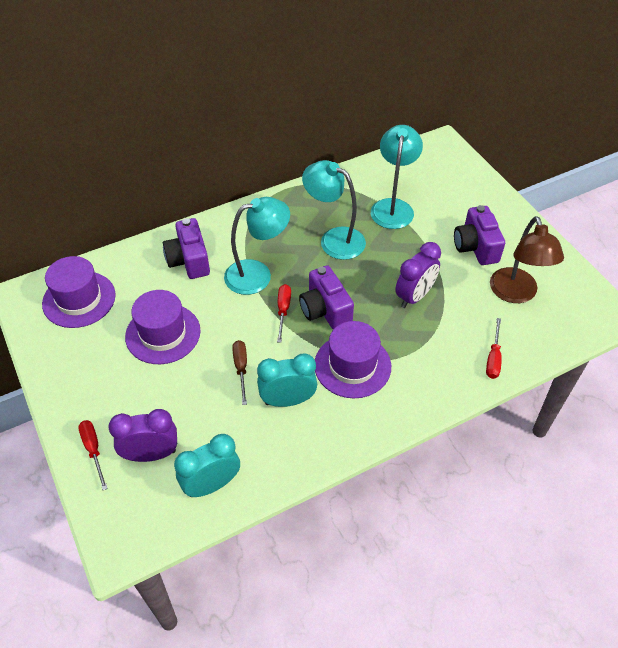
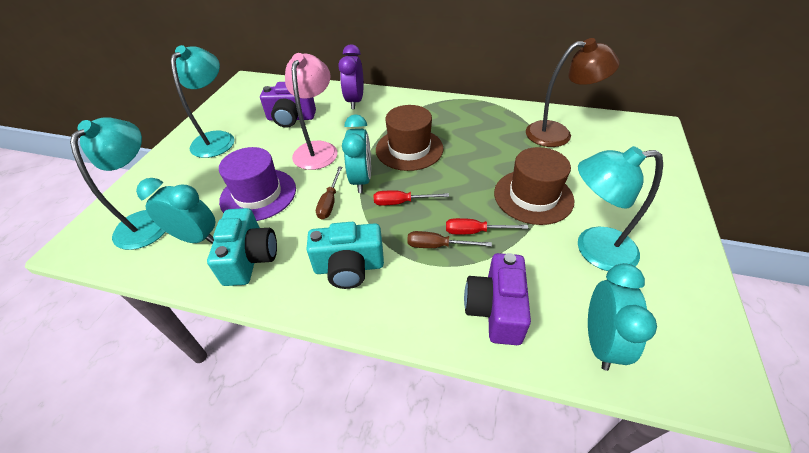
brown hat: none = 0 -> [376,105,444,171] [494,147,574,225] = 2
brown screwdriver: [232,340,247,405] = 1 -> [316,167,342,219] [407,231,492,248] = 2
pink lamp: none = 0 -> [285,53,338,170] = 1
purple camera: [163,218,210,279] [299,265,354,330] [454,205,505,265] = 3 -> [260,82,316,128] [464,253,531,345] = 2
purple clock: [108,409,177,462] [395,242,441,308] = 2 -> [338,44,364,109] = 1
purple hat: [42,256,116,328] [125,290,201,364] [315,321,391,398] = 3 -> [219,147,296,221] = 1
red screwdriver: [78,420,108,490] [277,284,291,343] [486,318,502,379] = 3 -> [374,190,449,205] [446,218,528,234] = 2
turquoise camera: none = 0 -> [207,208,277,286] [306,222,384,289] = 2
turquoise clock: [174,434,240,497] [257,354,317,407] = 2 -> [136,178,216,244] [342,114,371,193] [588,263,657,371] = 3

